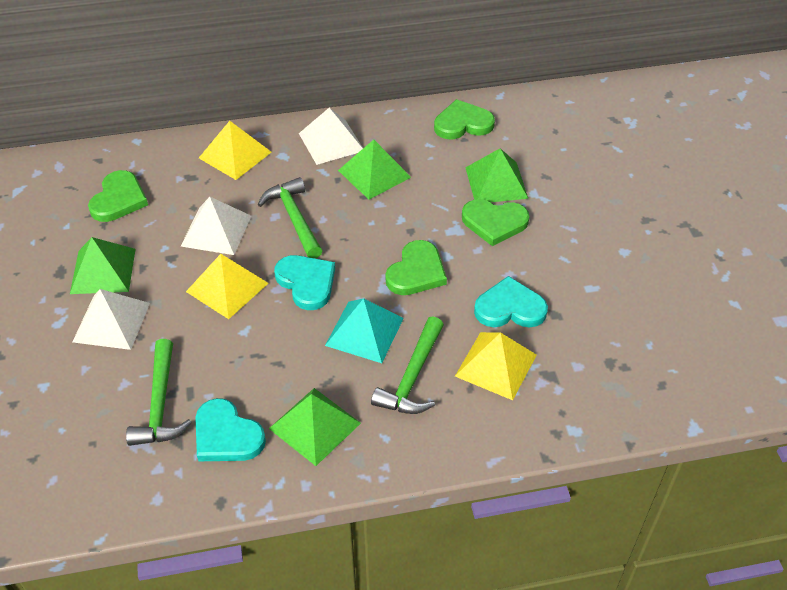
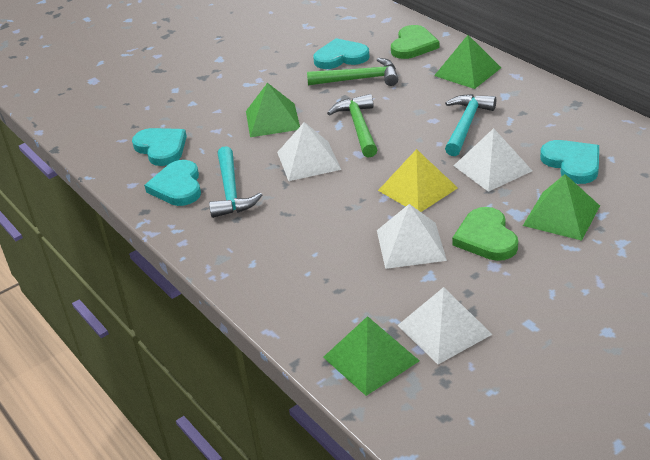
green hammer: [126,339,192,446] [258,177,323,258] [371,317,444,414] = 3 -> [307,58,398,86] [327,94,377,157] = 2
green heart: [88,170,148,222] [386,240,447,295] [434,99,495,139] [462,199,530,246] = 4 -> [391,25,439,59] [452,207,518,261] = 2
turquoise hammer: none = 0 -> [209,146,262,218] [445,94,496,156] = 2
turquoise heart: [195,398,266,461] [274,255,335,310] [474,276,548,327] = 3 -> [132,128,187,166] [144,160,201,206] [313,38,370,69] [540,140,599,184] = 4
turquoise pyramid: [325,298,404,363] = 1 -> none = 0
white pyramid: [73,289,150,350] [181,197,251,255] [299,108,363,165] = 3 -> [277,122,341,181] [377,204,447,269] [397,287,493,364] [454,128,532,192] = 4
yellow pyramid: [186,254,269,319] [199,121,272,180] [455,332,537,400] = 3 -> [378,149,458,212] = 1

